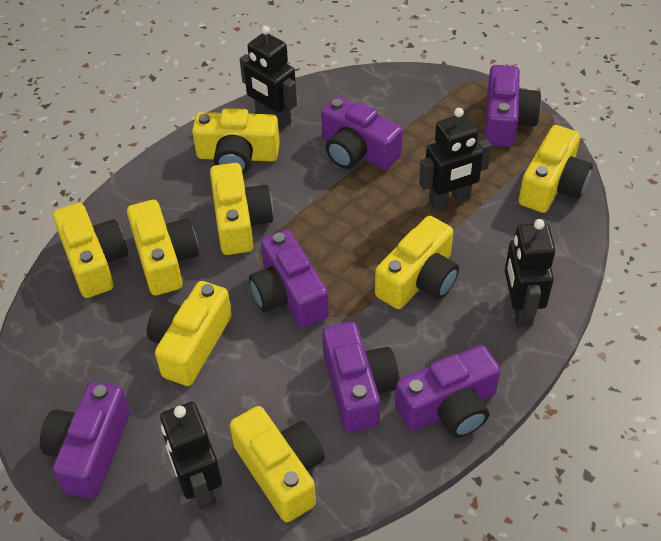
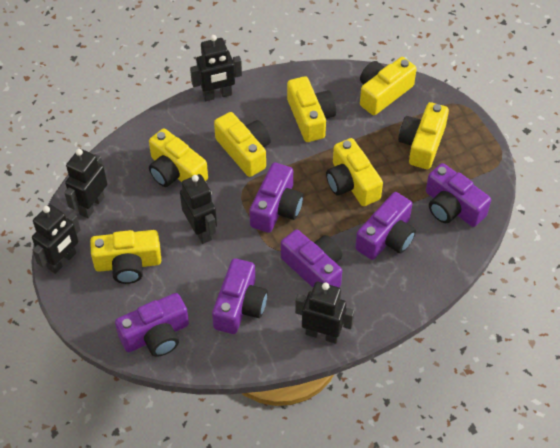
black robot: [160,402,222,510] [240,26,297,129] [419,108,491,210] [505,219,555,327] = 4 -> [32,204,81,274] [64,149,107,218] [180,174,217,244] [190,35,242,101] [295,282,355,344] = 5
yellow camera: [53,203,128,298] [127,200,199,296] [147,281,232,386] [192,108,280,174] [210,163,273,255] [230,406,325,522] [375,216,459,309] [519,125,593,213] = 8 -> [90,230,161,284] [149,129,208,187] [214,112,271,177] [287,76,336,142] [326,138,383,206] [360,57,417,115] [398,102,449,169] = 7

